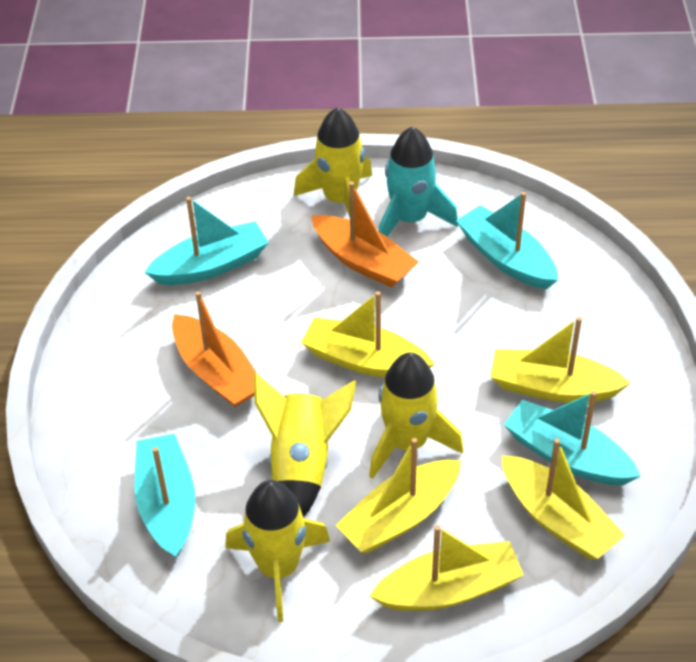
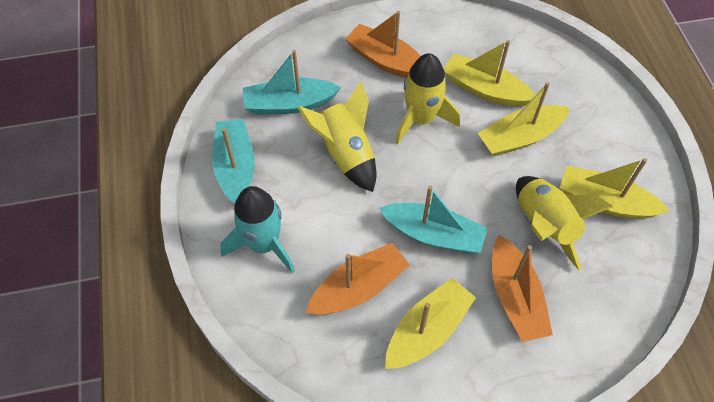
orange boat: [172,291,257,407] [311,182,419,288] = 2 -> [306,243,410,315] [345,11,421,78] [492,235,553,342] = 3
turquoise boat: [134,434,195,559] [144,197,269,285] [456,192,558,289] [503,391,641,485] = 4 -> [212,119,255,204] [243,50,341,115] [379,186,488,254] = 3
yellow boat: [301,291,435,378] [336,438,461,553] [370,525,524,611] [491,317,631,403] [502,438,625,559] = 5 -> [385,278,476,369] [444,40,535,107] [478,82,570,156] [560,158,669,219] = 4
yellow rocket: [225,480,330,622] [254,373,356,517] [293,107,372,217] [369,352,464,479] = 4 -> [298,81,376,192] [395,53,460,145] [516,176,614,271] = 3

